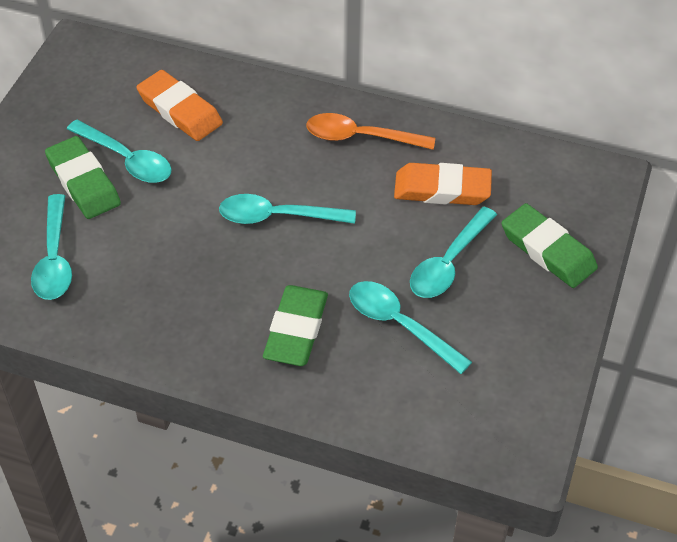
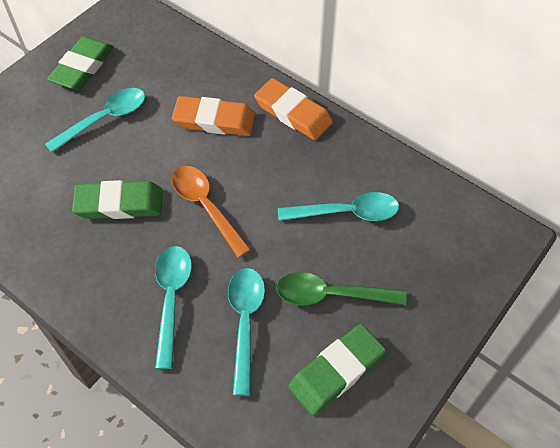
green spoon: none = 0 -> [276,272,407,306] = 1
turquoise spoon: [31,194,72,300] [67,120,172,183] [219,194,356,224] [349,281,472,374] [410,207,497,298] = 5 -> [45,88,145,153] [155,246,192,369] [228,268,265,396] [278,192,399,221] = 4

